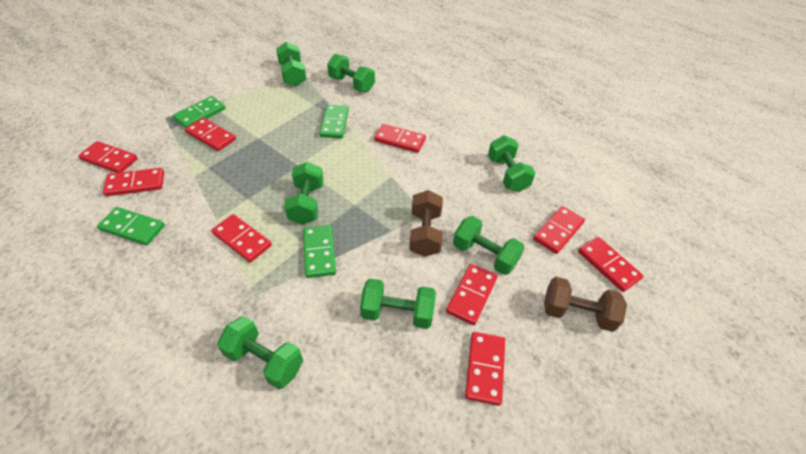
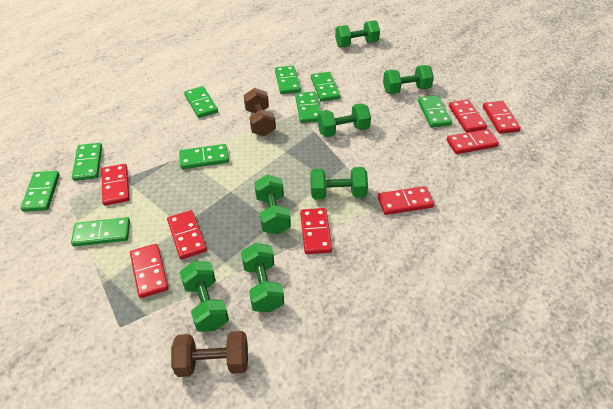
green domino: [97,207,165,245] [173,96,226,128] [303,225,336,278] [319,105,349,138] = 4 -> [21,171,59,212] [71,217,130,247] [72,143,102,181] [179,144,229,169] [184,86,218,118] [275,66,301,94] [295,92,320,123] [311,72,340,102] [418,95,452,127] = 9
red domino: [78,141,138,173] [103,168,164,196] [185,118,236,151] [211,214,272,263] [374,124,426,153] [446,264,498,325] [465,332,505,406] [533,206,585,254] [578,237,643,292] = 9 -> [101,164,129,206] [130,244,169,298] [167,210,207,259] [300,208,332,254] [378,186,434,215] [447,129,499,154] [449,100,487,133] [483,101,521,134] = 8

